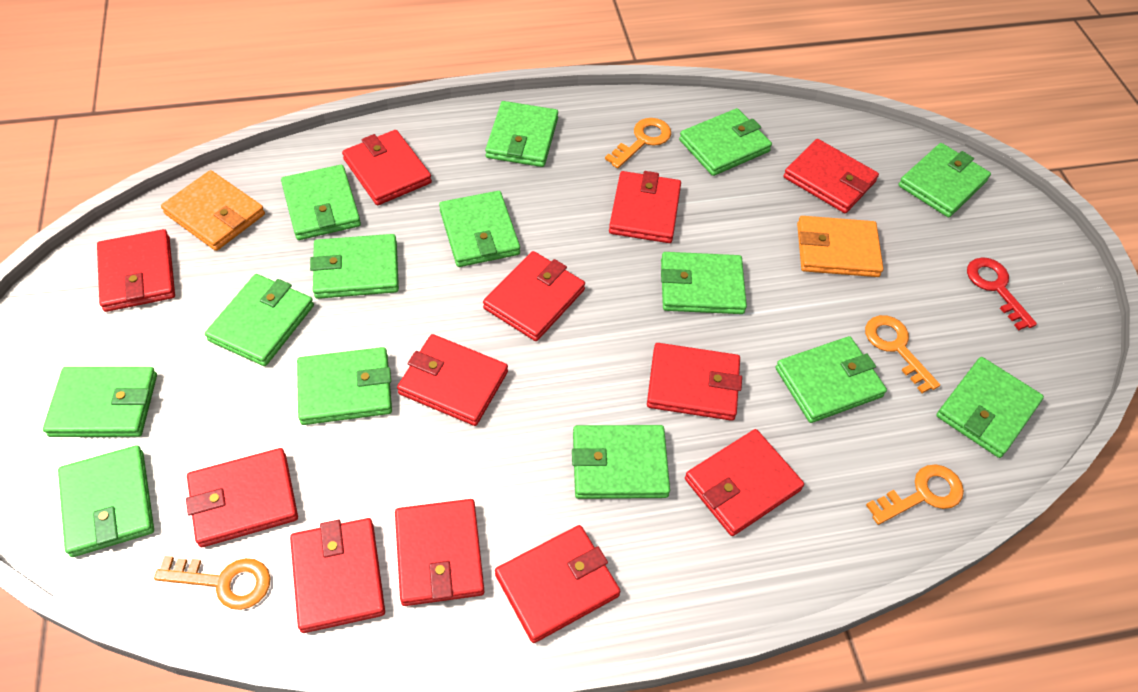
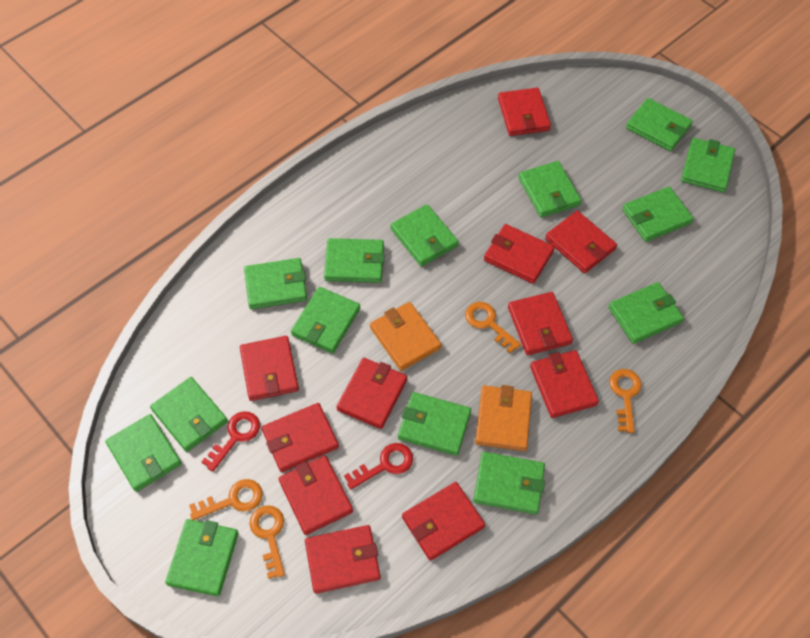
red key: [967,257,1037,330] = 1 -> [201,412,260,472] [344,443,413,490] = 2
red wallet: [97,229,175,312] [186,448,298,547] [290,518,385,633] [342,130,432,205] [395,499,484,606] [397,334,508,426] [483,251,585,341] [495,525,620,643] [609,171,681,243] [647,343,742,421] [685,429,804,536] [783,139,879,213] = 12 -> [240,336,299,401] [262,403,339,473] [279,456,353,535] [305,525,381,594] [337,358,407,429] [402,482,485,561] [484,224,555,284] [498,88,551,136] [508,292,573,355] [530,350,599,418] [545,211,617,273] = 11

